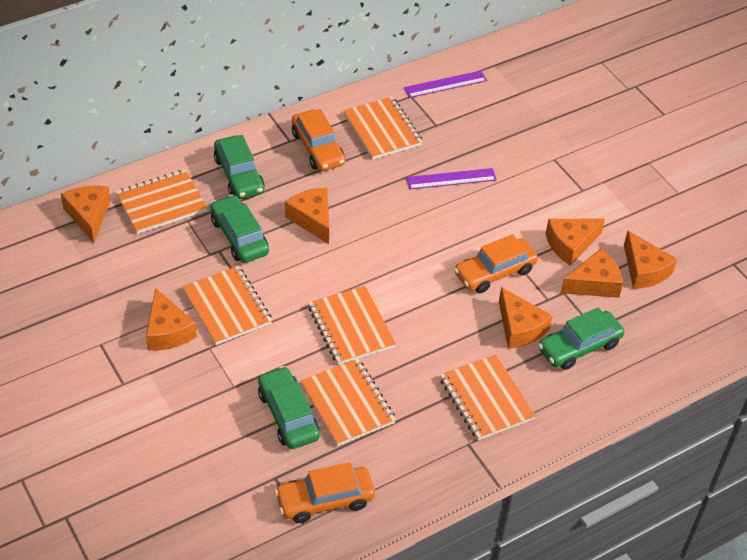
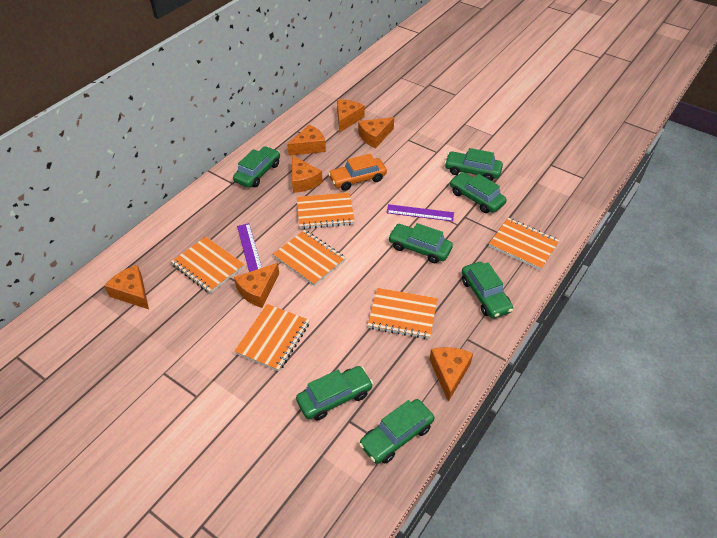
green car: [210,195,269,263] [214,135,265,199] [258,366,320,449] [538,307,625,370] = 4 -> [233,146,280,188] [296,366,373,421] [359,399,434,464] [388,223,453,263] [445,148,503,181] [450,172,507,213] [462,262,513,318] = 7
orange car: [275,462,375,523] [292,109,345,171] [454,234,538,293] = 3 -> [328,154,387,191] = 1

